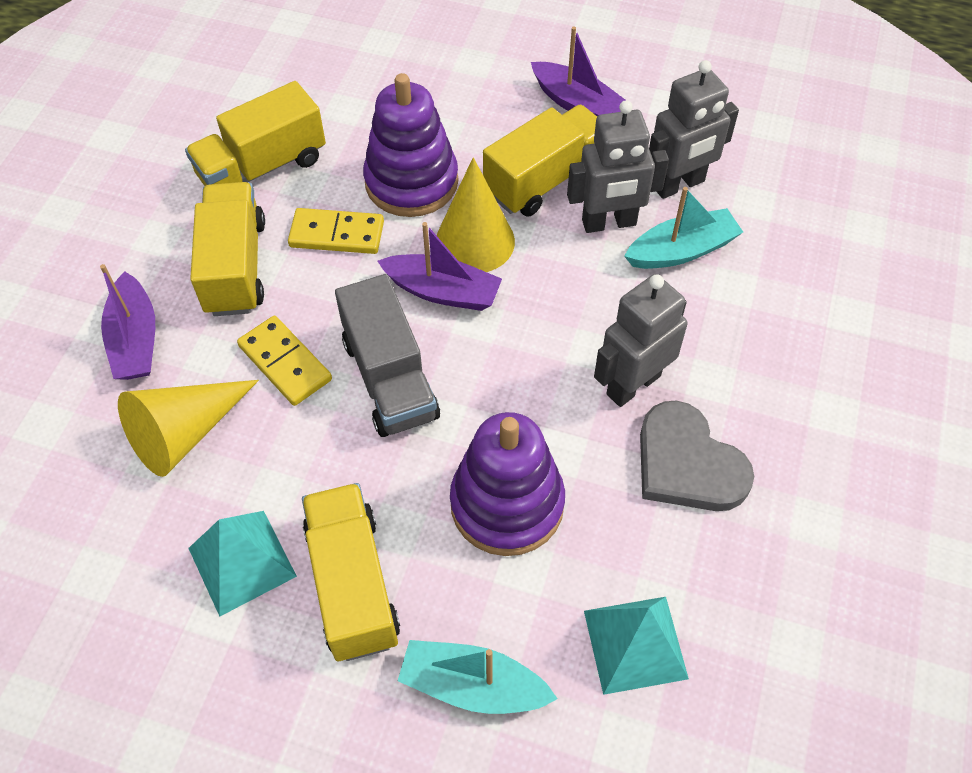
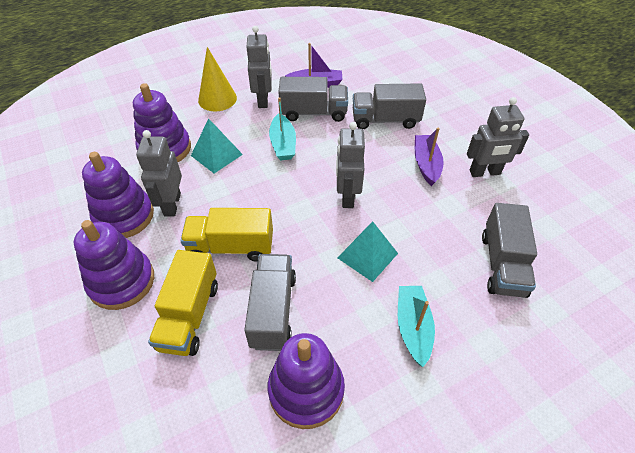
grey heart: [640,401,754,511] = 1 -> none = 0
grey robot: [567,100,669,233] [594,274,688,407] [649,60,739,199] = 3 -> [136,130,182,217] [246,26,272,108] [336,122,365,208] [467,97,529,177] = 4
grey truck: [335,274,440,437] = 1 -> [244,254,296,351] [279,77,348,122] [353,83,426,129] [482,203,537,298] = 4
purple boat: [100,264,155,380] [378,222,502,311] [531,26,625,116] = 3 -> [285,43,343,88] [415,127,444,186] = 2
purple stacking toy: [363,73,458,217] [450,412,565,556] = 2 -> [74,220,154,310] [82,152,154,238] [133,83,191,162] [268,333,345,429] = 4
yellow cone: [118,380,259,477] [437,157,515,272] = 2 -> [198,47,237,111] = 1
yellow domino: [237,316,332,406] [288,208,384,254] = 2 -> none = 0
yellow truck: [185,81,326,186] [190,182,265,316] [302,483,400,661] [483,105,597,217] = 4 -> [148,250,218,356] [181,208,273,262] = 2

